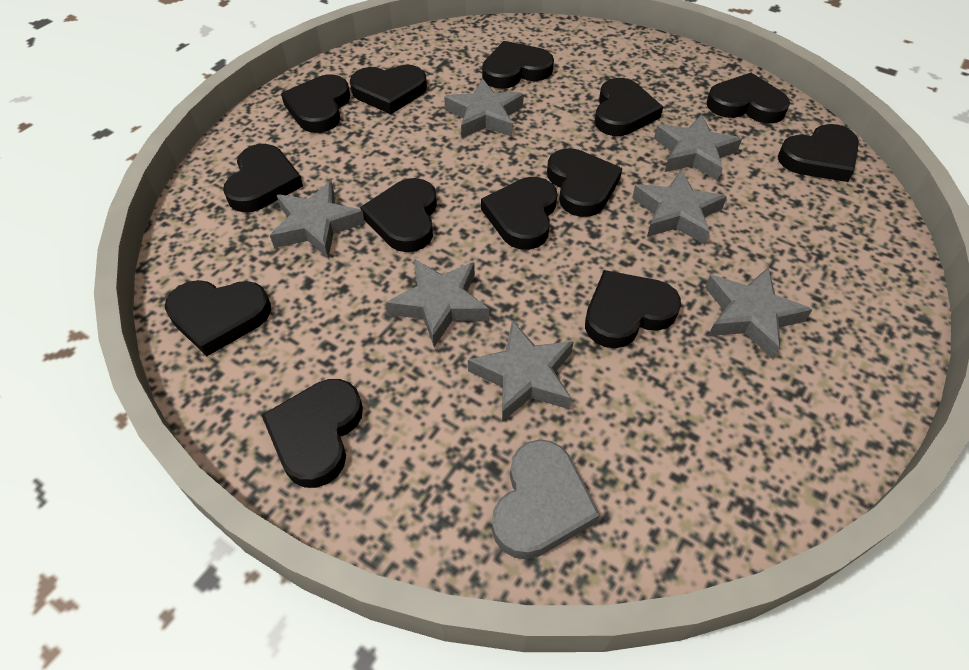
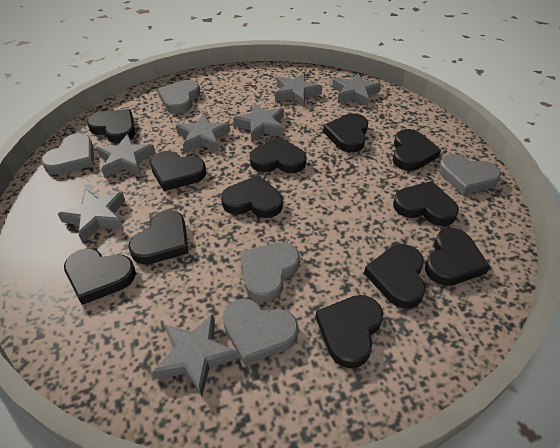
black heart: [165,280,271,356] [223,144,303,212] [261,379,363,488] [281,74,350,133] [350,65,427,114] [360,178,437,252] [481,177,557,250] [482,41,554,89] [547,148,622,217] [585,270,681,348] [595,78,663,136] [706,73,790,123] [778,124,859,182] = 13 -> [64,249,136,305] [87,109,135,143] [128,210,189,264] [150,151,206,191] [221,175,283,218] [250,137,306,173] [316,295,383,368] [323,113,368,153] [364,244,426,308] [393,129,441,171] [393,181,459,226] [425,228,490,286] = 12
grey heart: [492,439,600,559] = 1 -> [41,133,94,175] [158,80,200,114] [223,298,298,365] [240,242,300,302] [439,154,501,195] = 5

